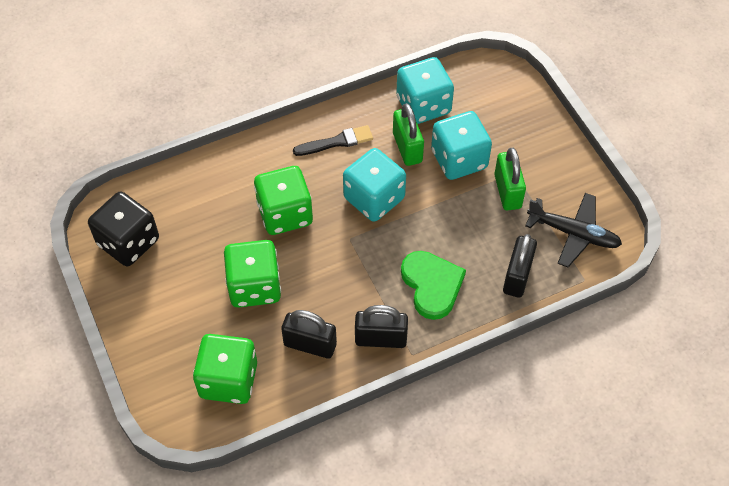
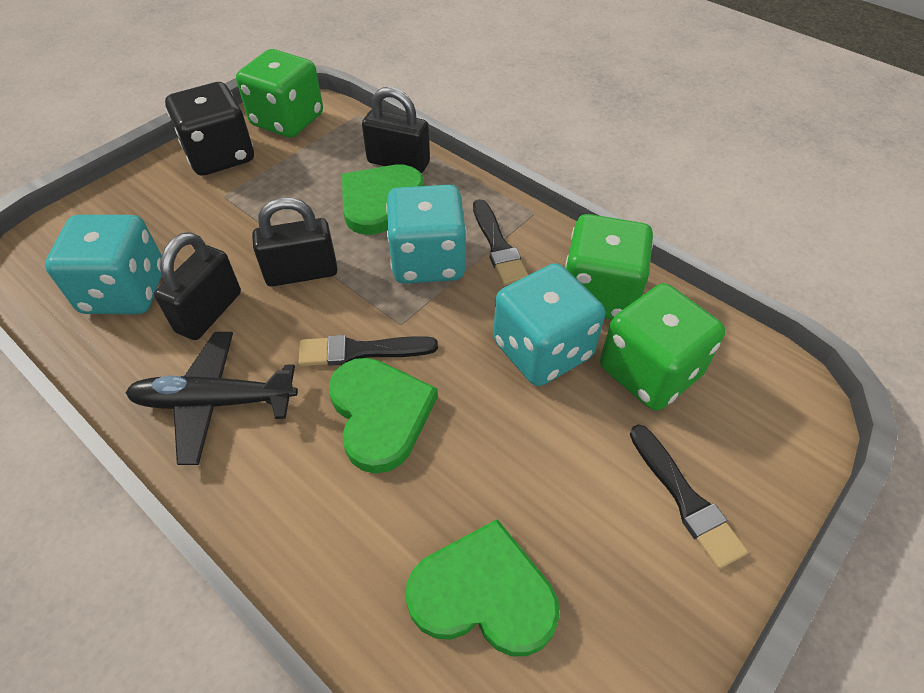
black brush: [293,125,373,156] = 1 -> [298,335,438,366] [473,199,528,285] [630,425,748,569] = 3
green heart: [401,251,466,320] = 1 -> [329,358,438,474] [342,165,424,235] [405,519,560,656] = 3
green padlock: [393,103,424,166] [494,148,526,211] = 2 -> none = 0

